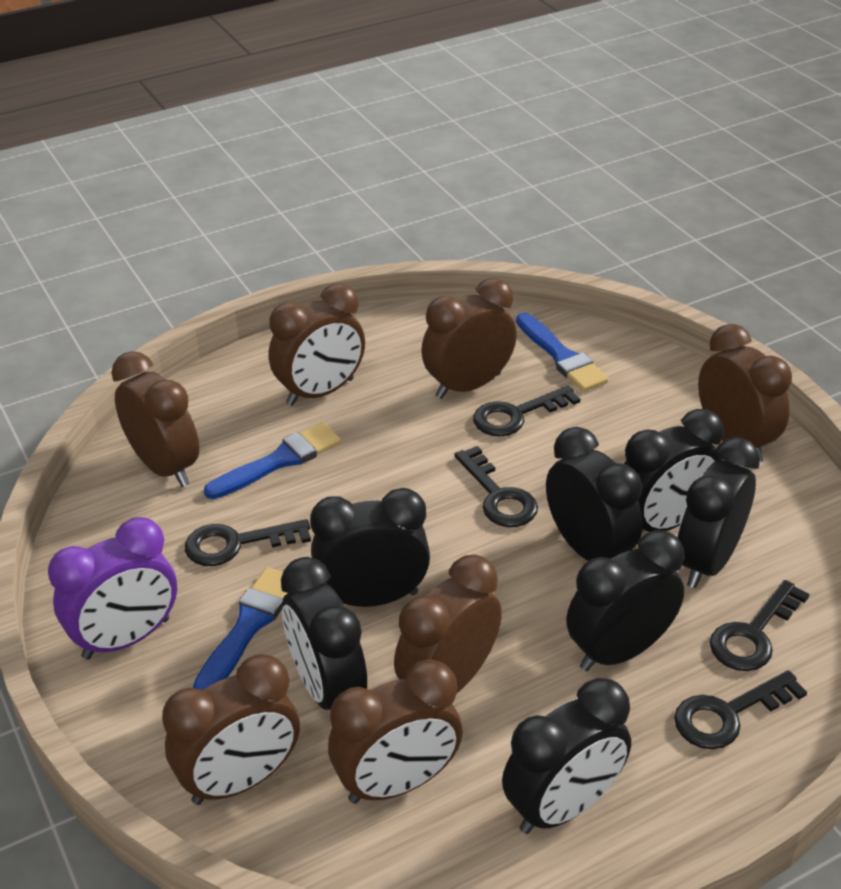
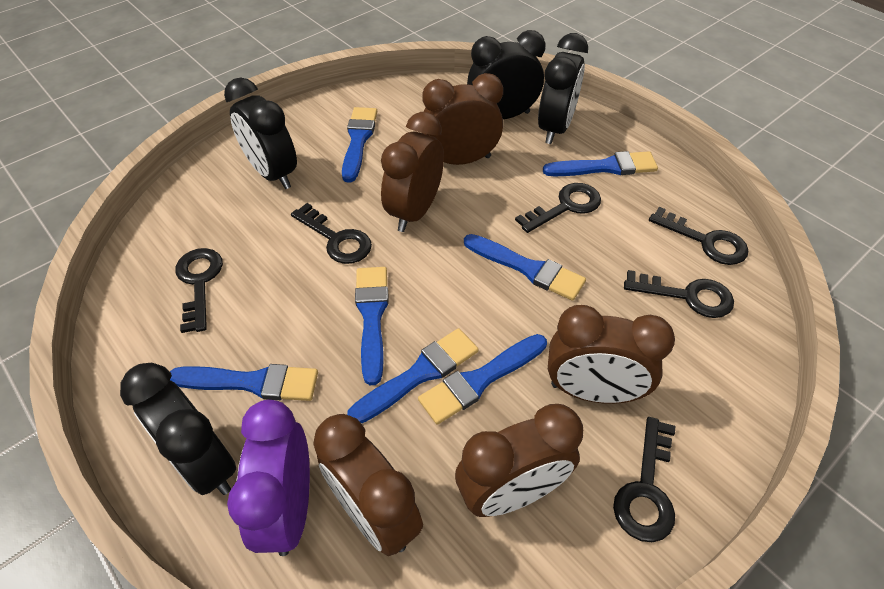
black clock: [281,557,367,710] [310,488,430,607] [502,678,631,834] [546,427,643,561] [566,530,685,671] [624,409,724,532] [677,437,760,588] = 7 -> [120,362,236,495] [224,78,297,189] [467,30,546,119] [538,33,588,144] = 4
black key: [185,519,311,566] [454,446,538,527] [473,385,580,437] [674,670,807,749] [710,580,810,671] = 5 -> [175,248,223,333] [291,203,372,264] [515,183,601,233] [613,417,675,542] [624,270,734,318] [649,207,748,265] = 6
blue brush: [193,567,287,690] [204,423,341,499] [516,312,609,392] = 3 -> [170,364,318,401] [342,107,377,183] [347,328,479,423] [355,267,389,385] [418,334,547,425] [464,234,586,301] [543,151,658,176] = 7
brown clock: [111,351,200,487] [162,654,300,805] [268,283,365,406] [328,659,463,804] [394,555,502,693] [421,278,517,399] [698,324,792,462] = 7 -> [313,414,423,556] [381,112,444,232] [423,73,503,165] [455,404,583,517] [548,305,675,404] = 5

